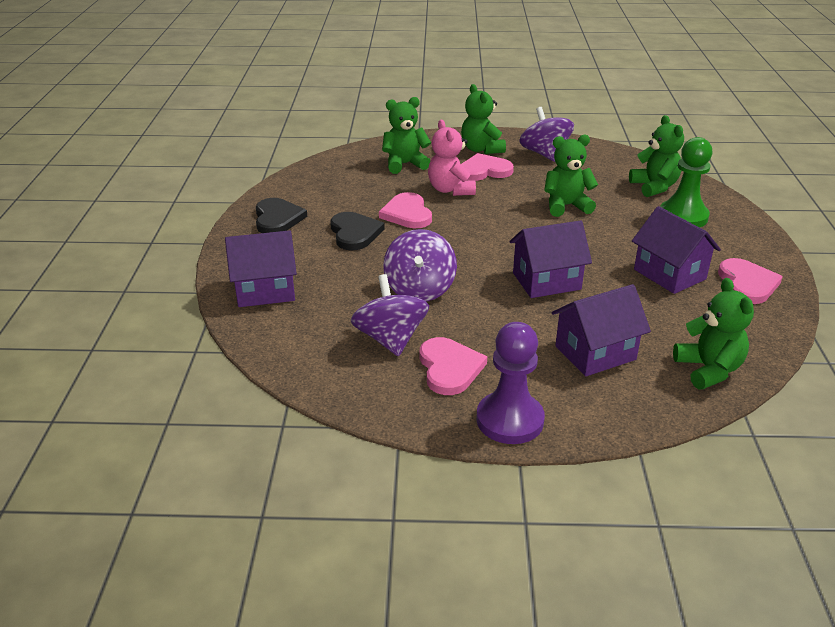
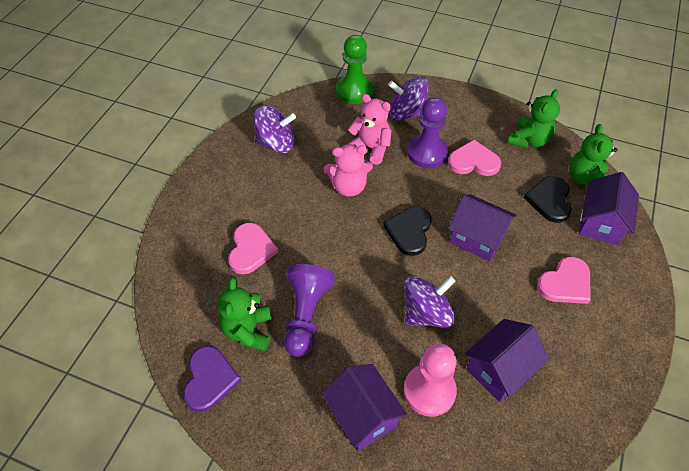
green teddy bear: [382,97,431,174] [461,84,506,154] [544,135,598,217] [629,115,684,197] [673,278,754,389] = 5 -> [217,278,272,351] [508,89,560,148] [569,124,617,189] = 3
pink heart: [379,192,432,228] [420,337,487,395] [461,153,514,181] [718,258,783,304] = 4 -> [228,223,278,274] [448,140,501,176] [537,257,591,304] = 3
pink pawn: none = 0 -> [404,343,457,417] = 1
pink teddy bear: [428,120,476,196] = 1 -> [324,144,373,197] [348,94,392,165] = 2
purple heart: none = 0 -> [183,346,241,412] = 1
purple pawn: [476,322,545,444] = 1 -> [284,264,335,357] [407,97,448,168] = 2

